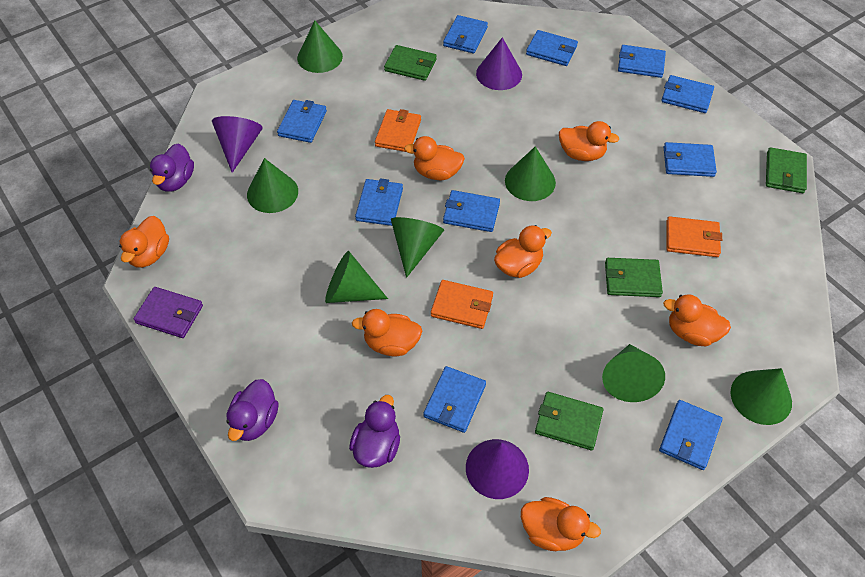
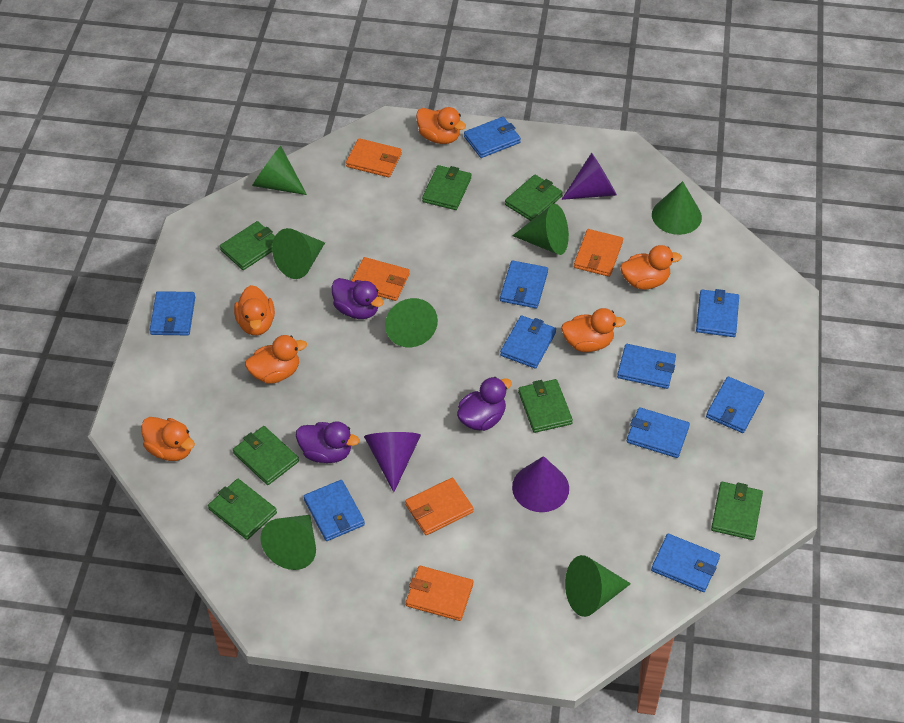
green wallet: [384,45,437,81] [535,392,603,450] [605,258,663,297] [766,147,807,193] = 4 -> [208,479,277,540] [220,221,275,270] [233,426,299,485] [422,165,471,210] [505,175,563,221] [518,379,573,433] [711,482,763,540] = 7
orange duck: [119,216,169,268] [352,309,422,356] [404,136,465,180] [494,225,552,278] [521,497,601,551] [559,121,619,161] [663,294,731,346] = 7 -> [141,417,195,461] [234,285,275,335] [245,335,307,384] [416,107,466,144] [561,308,626,352] [620,245,682,290] = 6
orange wallet: [375,109,421,152] [431,280,493,329] [666,216,722,257] = 3 -> [346,138,402,177] [352,257,410,301] [405,478,474,535] [406,566,473,621] [574,229,623,277] = 5
purple wallet: [133,287,203,338] = 1 -> none = 0

